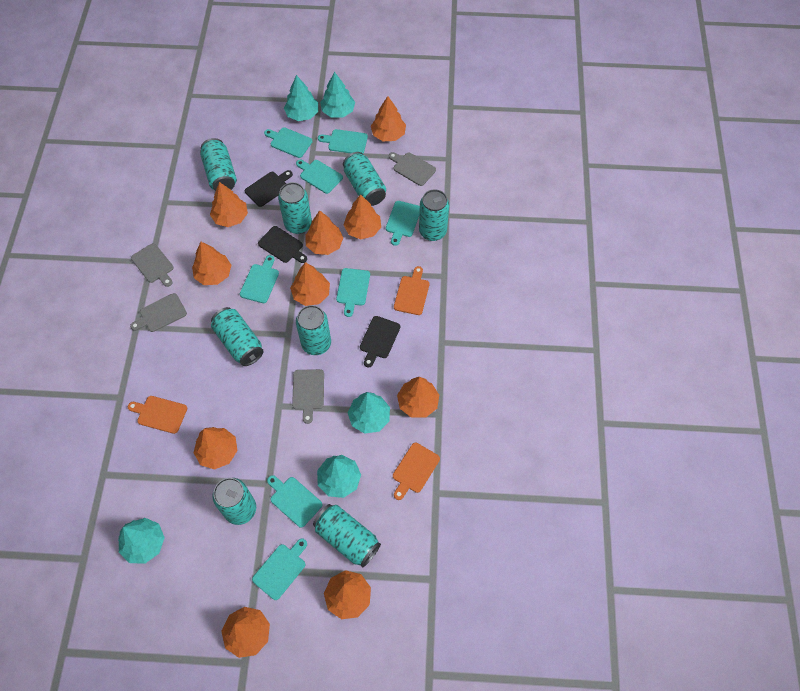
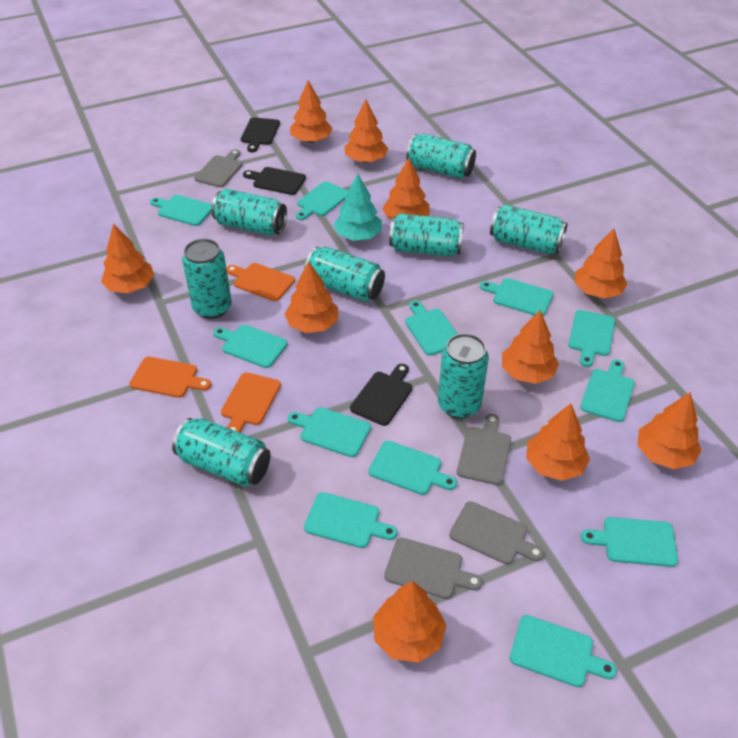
turquoise cutting board: [240,255,279,303] [252,538,307,600] [264,127,313,158] [267,475,322,528] [296,160,343,194] [318,129,368,154] [336,268,370,317] [386,201,420,246] = 8 -> [150,195,212,226] [213,325,288,368] [288,407,371,457] [296,181,348,220] [304,492,397,548] [368,441,457,495] [405,300,458,356] [480,278,554,316] [510,615,617,687] [568,310,615,367] [580,359,635,422] [581,517,678,567] = 12
turquoise tree: [118,518,165,564] [284,75,318,121] [317,455,361,498] [320,72,355,118] [348,392,390,434] = 5 -> [334,174,382,241] = 1

